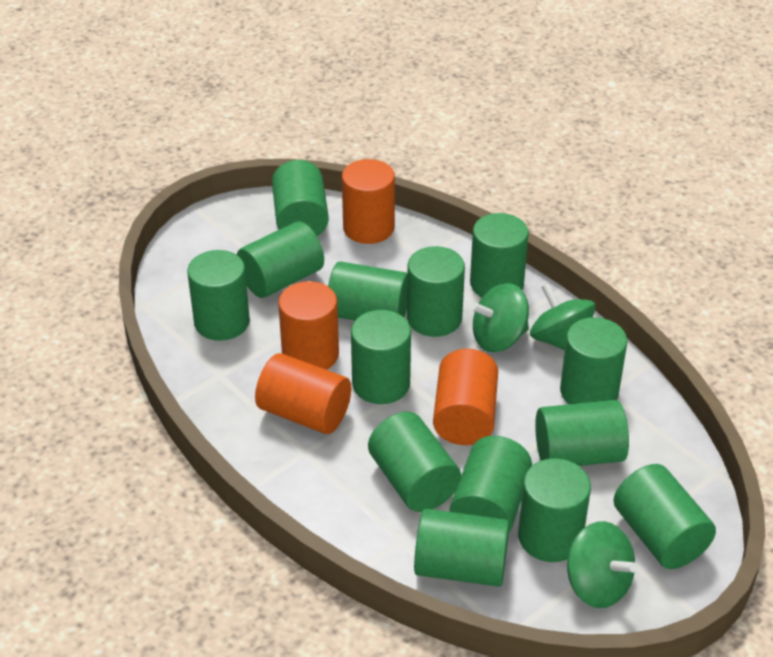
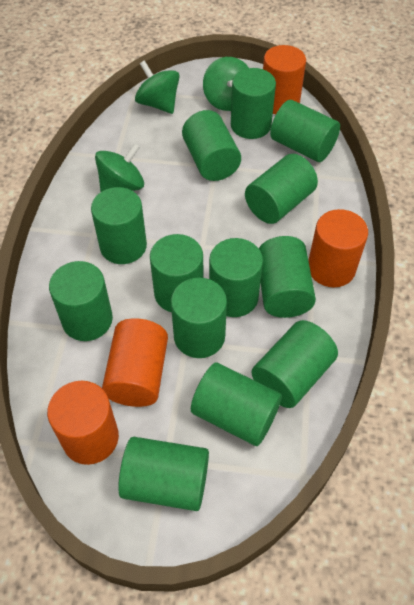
green cylinder: [187,250,250,341] [237,221,324,298] [272,160,329,236] [328,262,407,320] [351,310,411,404] [368,412,461,512] [407,246,465,337] [414,509,510,587] [450,436,532,532] [470,213,529,297] [518,458,591,562] [535,400,629,466] [560,317,628,404] [614,464,716,569] = 14 -> [49,261,113,341] [91,187,147,264] [118,437,209,511] [150,234,203,312] [171,278,227,358] [182,110,241,181] [191,362,282,446] [209,238,263,317] [231,68,276,139] [245,154,318,224] [252,320,338,408] [259,236,316,318] [270,100,340,162] = 13

